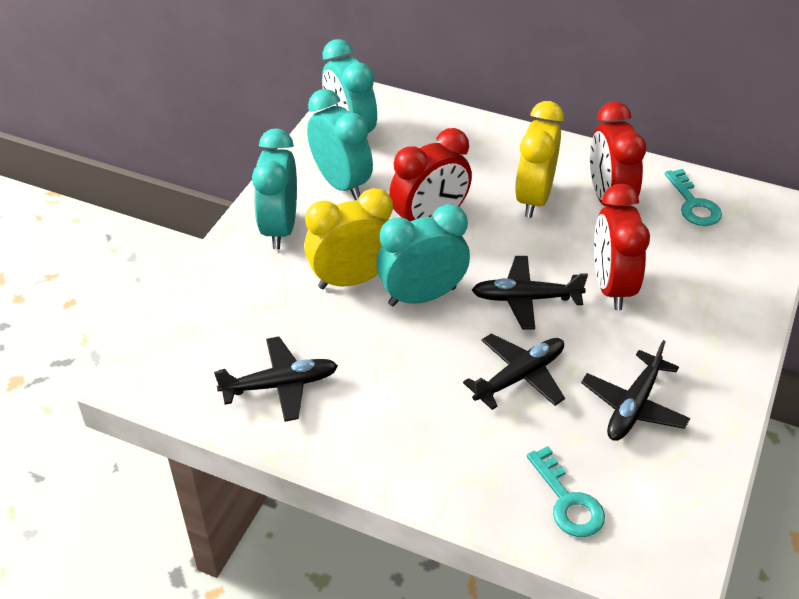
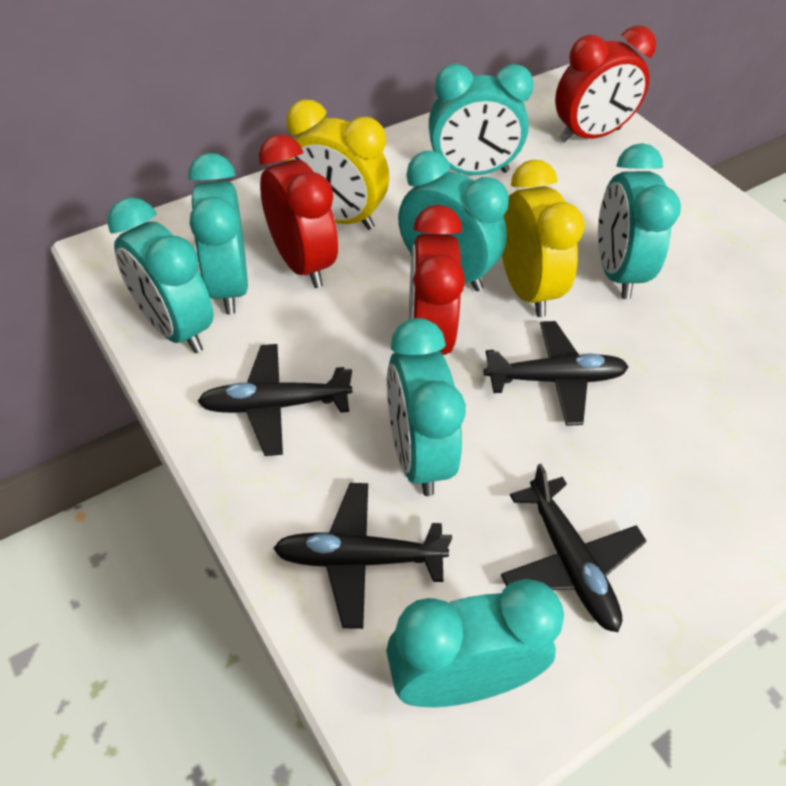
turquoise clock: [252,128,297,249] [307,89,373,200] [322,39,377,133] [376,204,470,306] = 4 -> [107,197,213,353] [188,153,248,314] [386,579,564,707] [387,318,466,496] [398,151,509,291] [429,64,533,175] [598,143,681,299] = 7
turquoise key: [527,446,605,537] [665,169,722,226] = 2 -> none = 0

